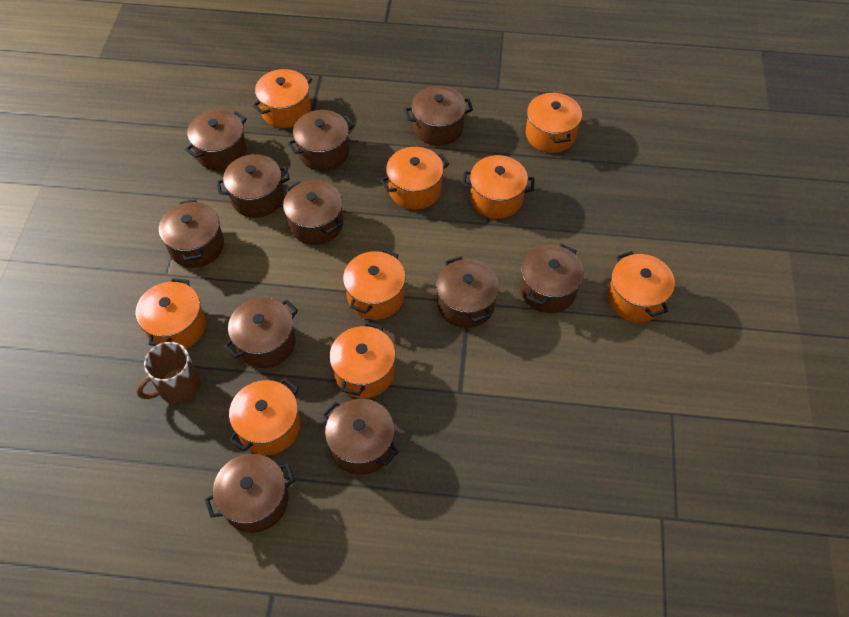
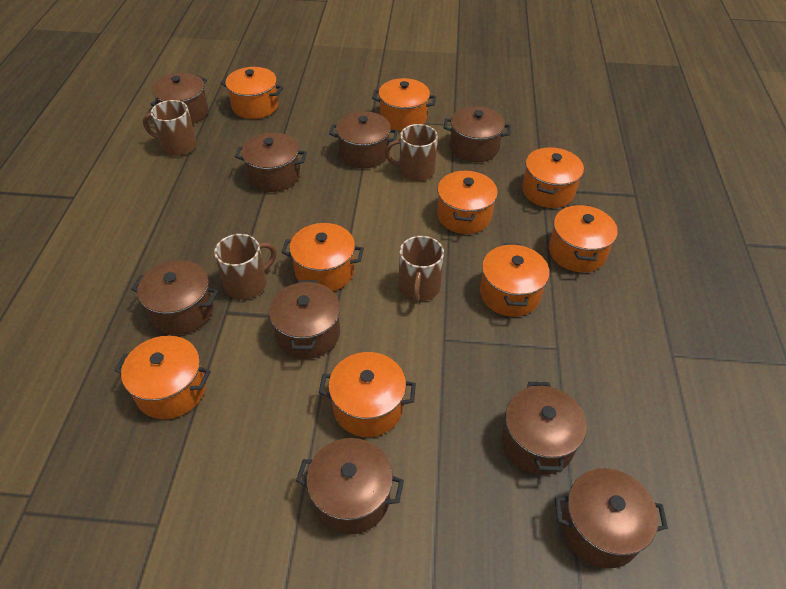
brown mug: [137,342,200,403] = 1 -> [143,100,197,156] [214,234,276,300] [385,124,438,181] [399,236,444,303] = 4
brown pot: [159,199,224,268] [185,110,247,171] [205,454,295,533] [217,154,290,218] [224,297,298,368] [283,180,343,245] [287,110,355,171] [323,399,399,475] [404,86,473,146] [436,256,499,328] [520,244,584,313] = 11 -> [131,260,218,335] [151,73,209,124] [235,132,307,192] [269,280,340,359] [296,438,404,535] [329,111,398,168] [443,106,511,162] [502,382,587,475] [555,468,668,568] = 9

